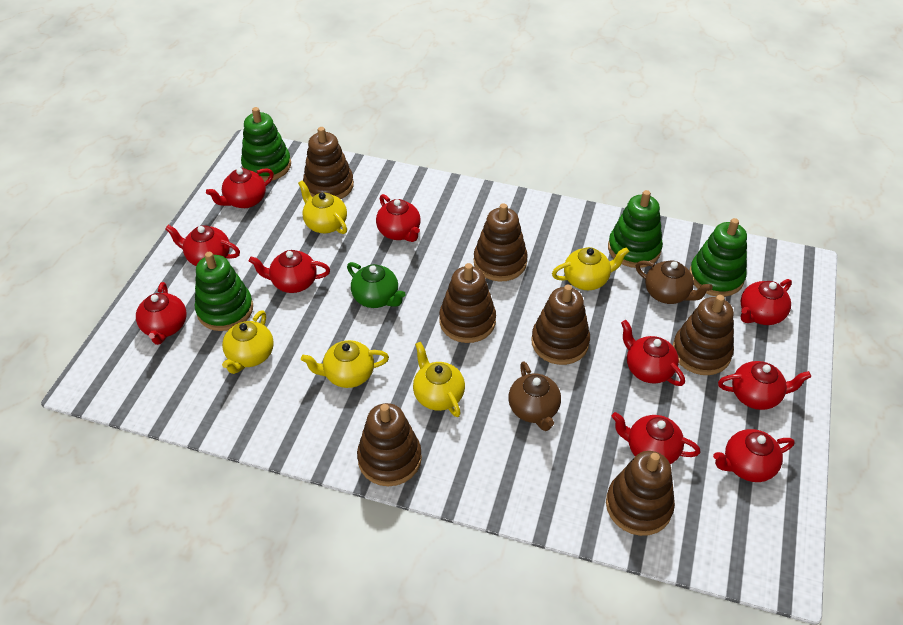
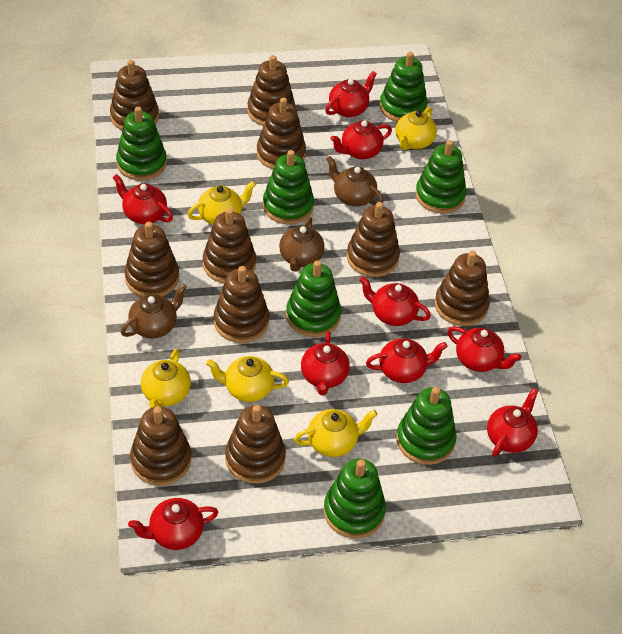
brown stacking toy: [303,127,354,199] [357,403,422,486] [439,263,496,343] [474,203,528,282] [531,285,590,365] [606,451,675,536] [673,295,734,375] = 7 -> [110,60,159,130] [124,222,179,297] [130,406,191,486] [203,208,256,284] [214,266,269,343] [225,405,286,484] [247,55,295,126] [257,97,306,169] [347,202,400,277] [435,250,490,326] = 10
brown teapot: [508,361,561,431] [636,260,713,304] = 2 -> [121,284,187,339] [279,217,325,272] [326,156,384,206] = 3
green stacking toy: [195,252,253,331] [241,107,291,181] [608,190,663,268] [689,218,747,297] = 4 -> [116,107,167,181] [263,150,314,224] [286,260,341,337] [323,459,386,538] [380,52,427,122] [397,387,457,465] [415,140,467,213] = 7
green teapot: [347,262,406,308] = 1 -> none = 0
red teapot: [136,282,187,345] [165,225,240,266] [206,168,274,208] [249,250,330,293] [376,194,421,242] [612,412,700,464] [621,320,685,386] [713,429,794,482] [718,361,811,410] [741,279,792,325] = 10 -> [113,174,173,224] [128,498,219,550] [301,332,350,395] [325,71,377,117] [330,120,392,159] [359,276,431,326] [366,338,447,383] [447,327,521,372] [487,388,538,457] = 9

